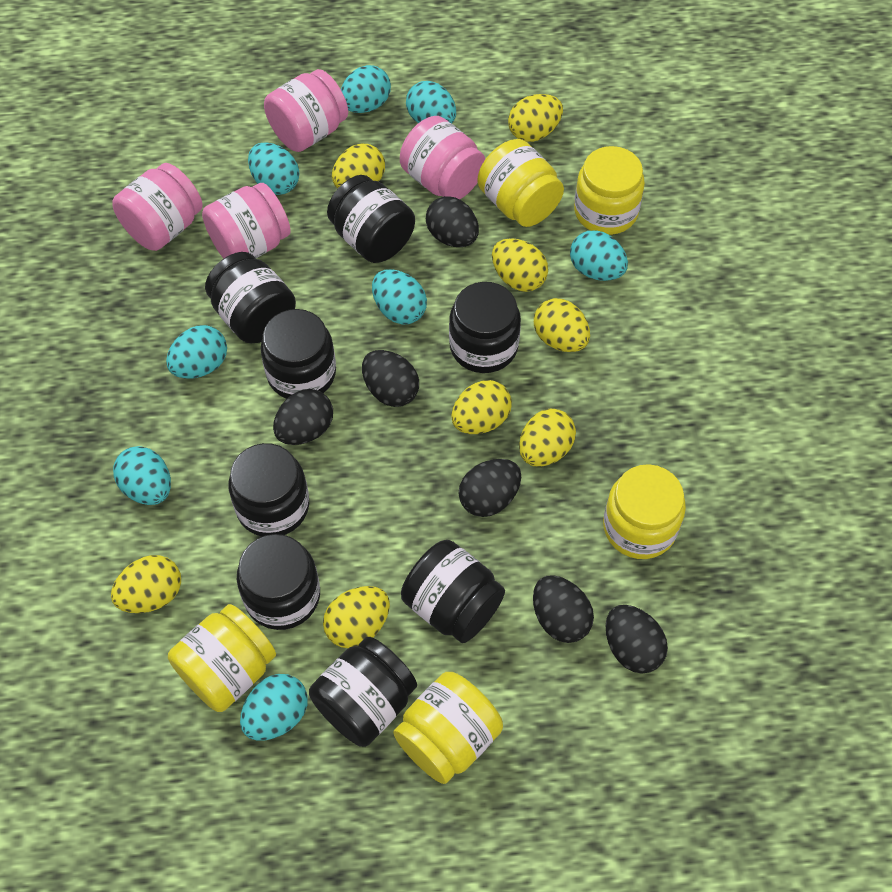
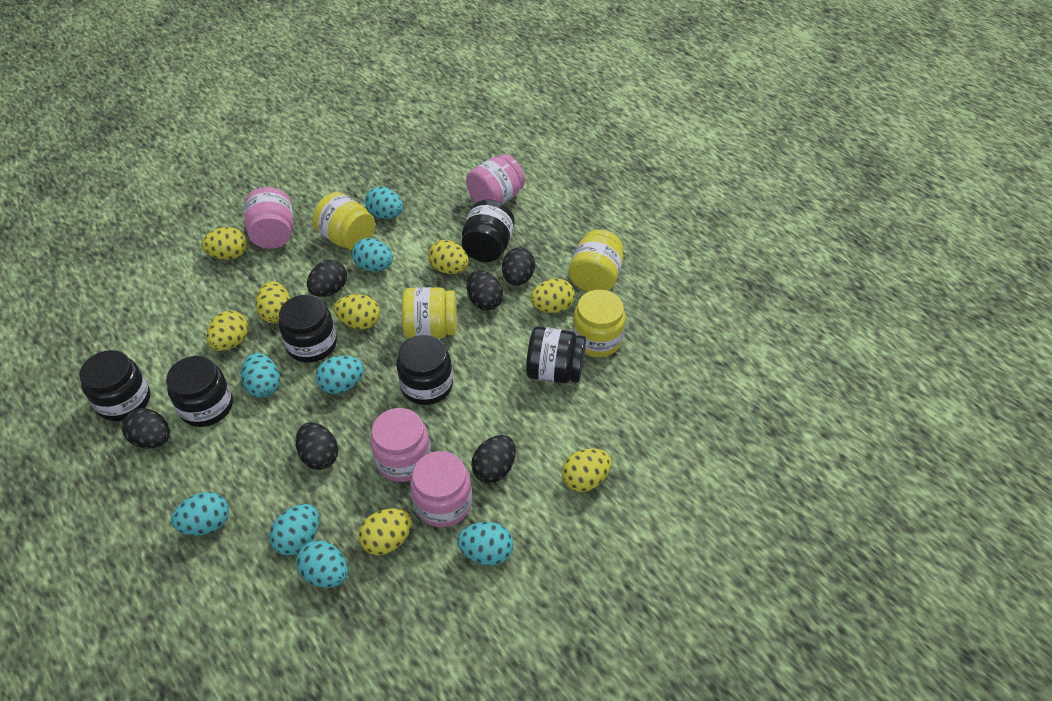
black jar: [205,252,296,343] [228,443,309,537] [237,534,320,630] [260,309,336,399] [309,637,417,747] [327,175,415,263] [401,540,505,643] [449,282,521,373] = 8 -> [79,350,150,421] [166,356,233,427] [279,295,337,363] [397,335,453,405] [462,200,515,262] [526,327,586,383] = 6
yellow jar: [168,604,276,712] [393,672,503,784] [478,139,564,227] [574,146,645,235] [603,464,686,559] = 5 -> [313,192,375,250] [402,287,457,339] [569,230,623,292] [572,290,626,357] = 4

